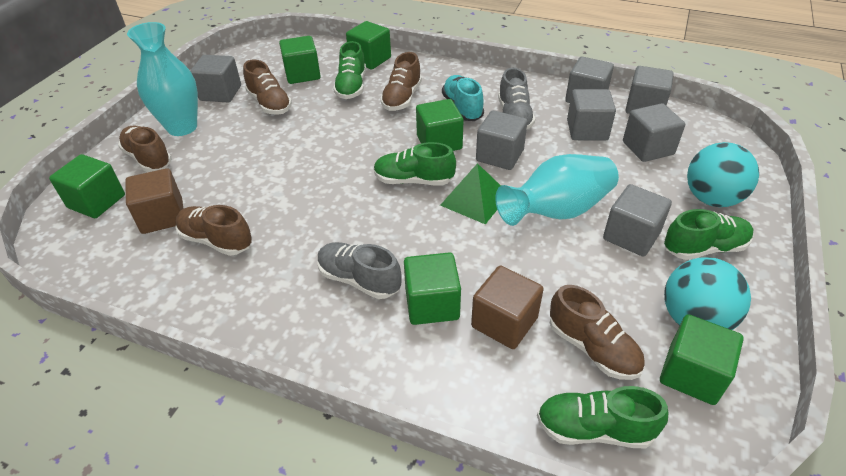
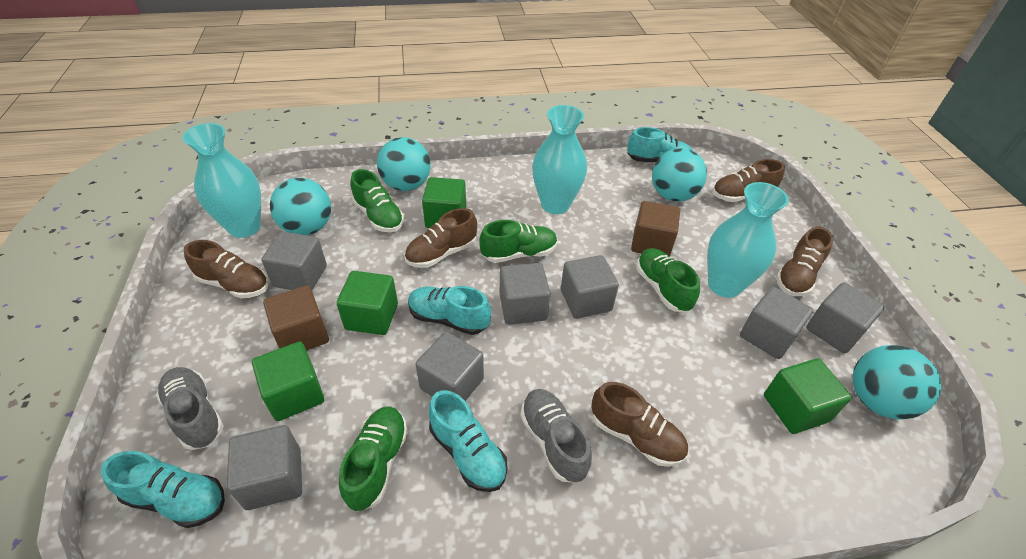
green cube: [49,154,125,218] [279,36,321,84] [346,21,391,69] [404,252,461,325] [416,99,464,151] [660,314,744,405] = 6 -> [252,341,324,421] [336,271,398,335] [422,177,466,228] [764,358,852,434] = 4
green pyramid: [440,163,501,224] = 1 -> none = 0
turquoise ball: [664,257,751,330] [687,142,759,207] = 2 -> [270,178,331,235] [377,137,431,191] [652,148,707,202] [853,345,941,420] = 4
turquoise shoe: [442,75,484,121] = 1 -> [101,451,225,528] [408,286,491,335] [429,390,508,492] [627,127,693,162] = 4
turquoise vase: [127,22,198,136] [495,154,619,226] = 2 -> [182,123,261,238] [532,105,587,214] [707,182,788,298] = 3

